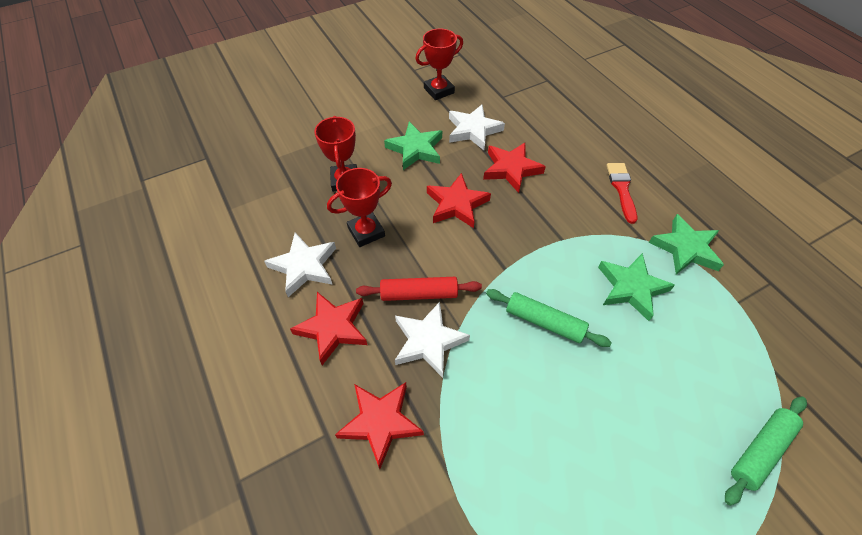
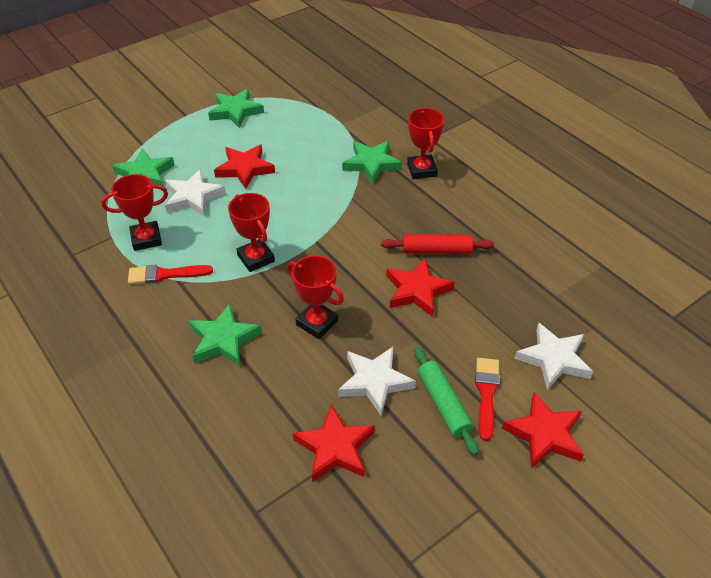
green rolling pin: [486,289,612,347] [725,396,807,506] = 2 -> [414,347,479,455] = 1
green star: [384,122,442,170] [598,253,675,321] [649,214,724,274] = 3 -> [112,148,175,187] [189,303,262,366] [208,89,264,128] [342,141,402,184] = 4
red brush: [607,163,637,224] = 1 -> [128,265,213,284] [475,358,500,441] = 2
red trophy: [314,116,357,192] [327,168,392,247] [415,29,463,100] = 3 -> [101,174,168,251] [228,193,275,272] [287,256,344,339] [407,108,445,179] = 4

